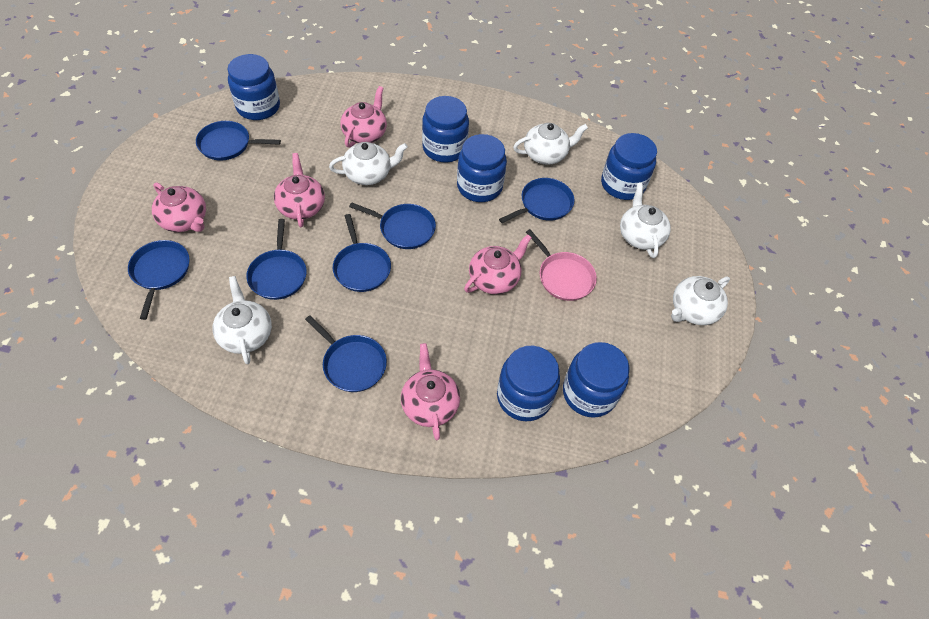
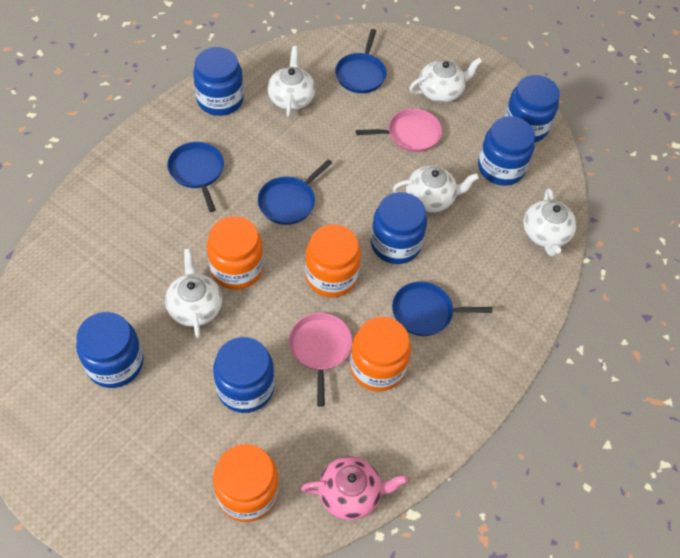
blue pan: [128,240,190,320] [196,121,281,160] [246,219,307,300] [305,315,387,392] [333,214,391,292] [349,202,436,249] [499,178,575,223] = 7 -> [167,142,224,212] [258,159,332,225] [335,29,387,93] [392,281,492,336] = 4
orange jar: none = 0 -> [207,216,264,290] [213,444,279,522] [305,224,361,297] [350,316,411,391] = 4
pink pan: [526,229,597,301] = 1 -> [289,313,352,407] [356,108,442,152] = 2
pink teapot: [152,182,206,232] [274,153,325,227] [340,86,387,148] [401,343,460,440] [464,234,532,294] = 5 -> [301,456,408,520] = 1

